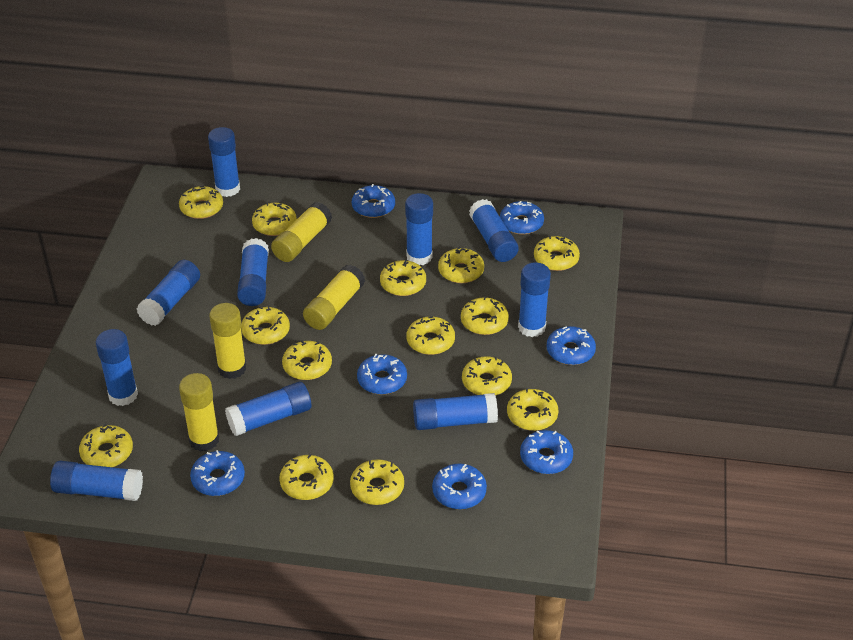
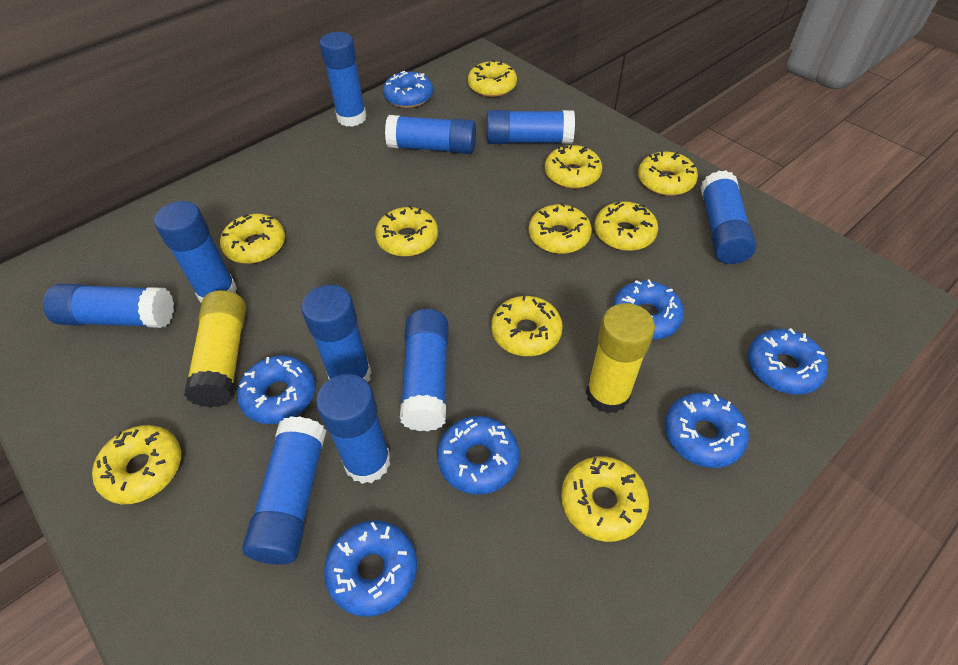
yellow donut: [79,424,133,467] [179,186,223,219] [241,306,290,345] [252,203,297,236] [279,454,334,500] [282,340,332,380] [350,459,404,505] [380,260,426,296] [407,316,455,355] [438,247,484,283] [461,296,509,335] [462,356,512,396] [507,388,558,431] [534,236,580,271] = 14 -> [92,425,181,504] [220,214,285,264] [375,205,438,257] [468,60,517,97] [491,295,563,356] [529,203,592,254] [545,145,602,189] [561,456,649,542] [594,201,658,251] [638,151,698,196] = 10
yellow glue stick: [179,373,219,452] [209,303,246,379] [271,202,332,262] [303,265,365,330] = 4 -> [184,290,246,408] [586,303,655,414] = 2

